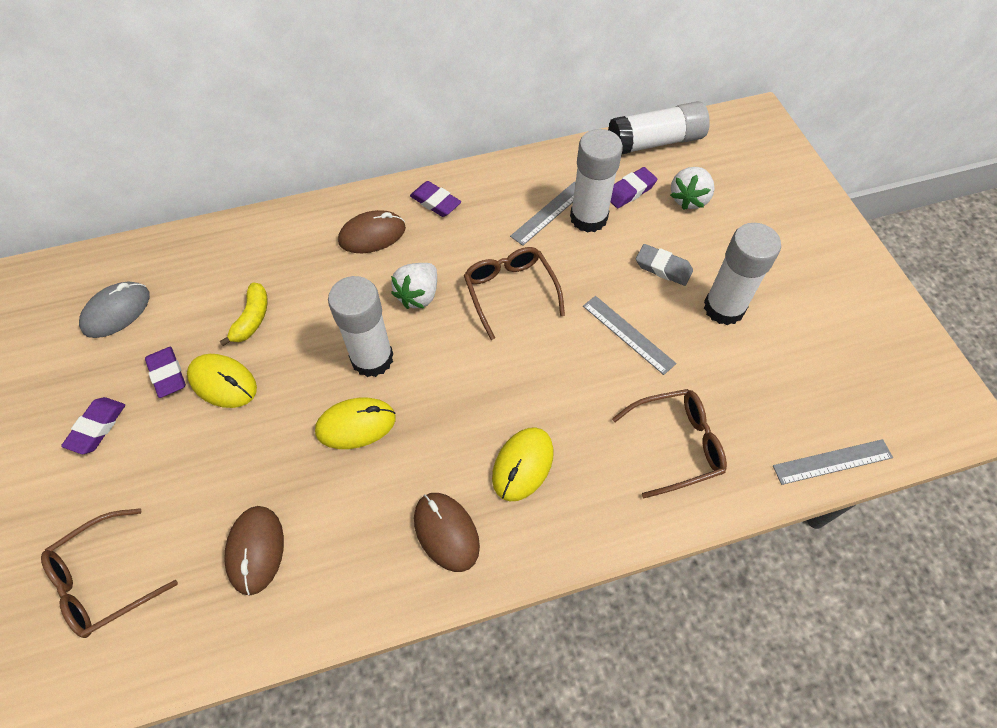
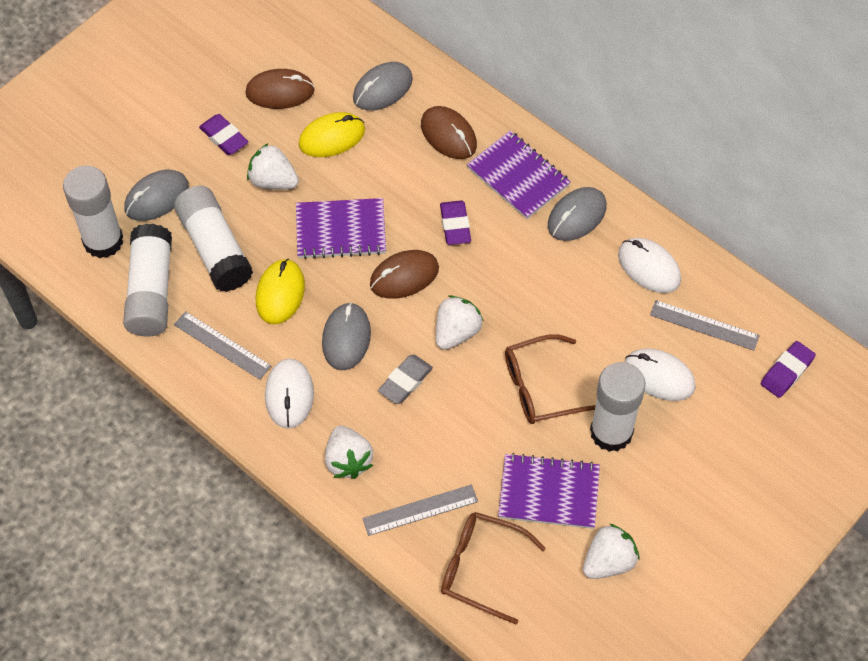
brown glasses: [41,508,178,638] [464,247,565,340] [612,389,727,498] = 3 -> [441,512,546,624] [505,334,596,424] = 2
grey mouse: [79,282,150,338] = 1 -> [124,170,189,221] [322,302,371,370] [353,62,413,111] [548,187,607,241] = 4
purple eraser: [61,397,125,454] [145,347,186,398] [410,181,461,217] [611,167,658,208] = 4 -> [199,114,248,155] [440,200,471,245] [761,341,816,398] = 3
purple notebook: none = 0 -> [296,198,386,259] [467,130,571,219] [498,453,600,529] = 3
white mouse: none = 0 -> [265,358,314,429] [618,238,681,293] [625,348,696,401] = 3
white strawberry: [391,263,437,309] [670,167,715,210] = 2 -> [247,144,299,189] [325,426,373,479] [436,295,483,350] [583,523,640,579] = 4
yellow banana: [219,282,268,346] = 1 -> none = 0
yellow mouse: [187,354,257,408] [315,398,396,449] [492,427,554,501] = 3 -> [256,258,305,324] [299,112,365,157] = 2

